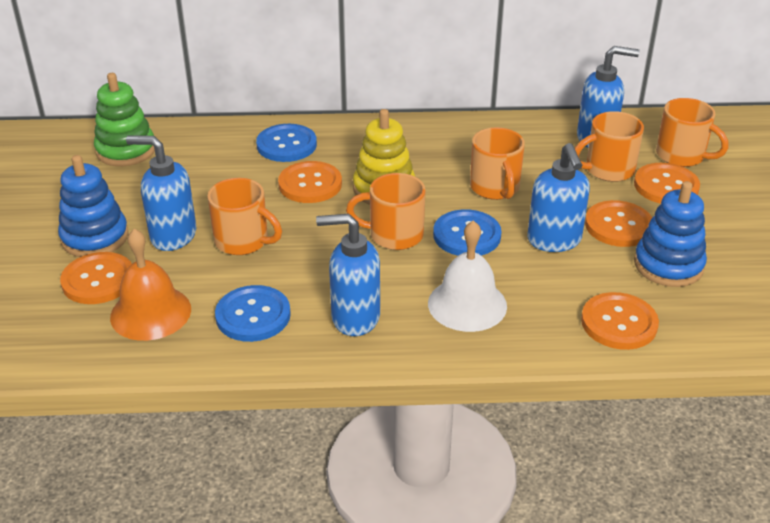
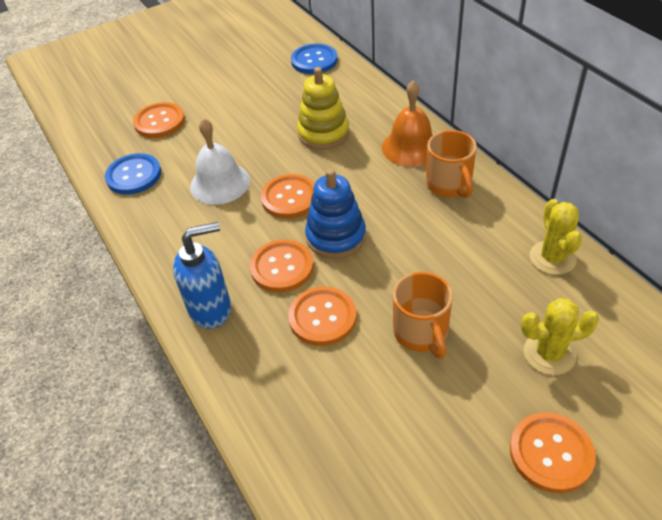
blue button: [215,285,291,342] [256,124,317,162] [433,209,502,256] = 3 -> [105,153,161,195] [291,44,338,74] = 2
blue soap dispenser: [126,135,196,251] [316,214,380,336] [527,143,590,252] [577,46,640,148] = 4 -> [173,222,231,329] = 1
blue stacking toy: [58,155,129,257] [634,181,707,287] = 2 -> [305,169,366,259] = 1
green stacking toy: [94,73,155,166] = 1 -> none = 0
orange mug: [207,178,282,255] [346,173,426,250] [470,127,525,200] [575,111,644,182] [656,98,728,167] = 5 -> [393,272,453,359] [426,130,477,198] = 2
yellow cactus: none = 0 -> [521,298,599,375] [530,199,582,275] = 2

